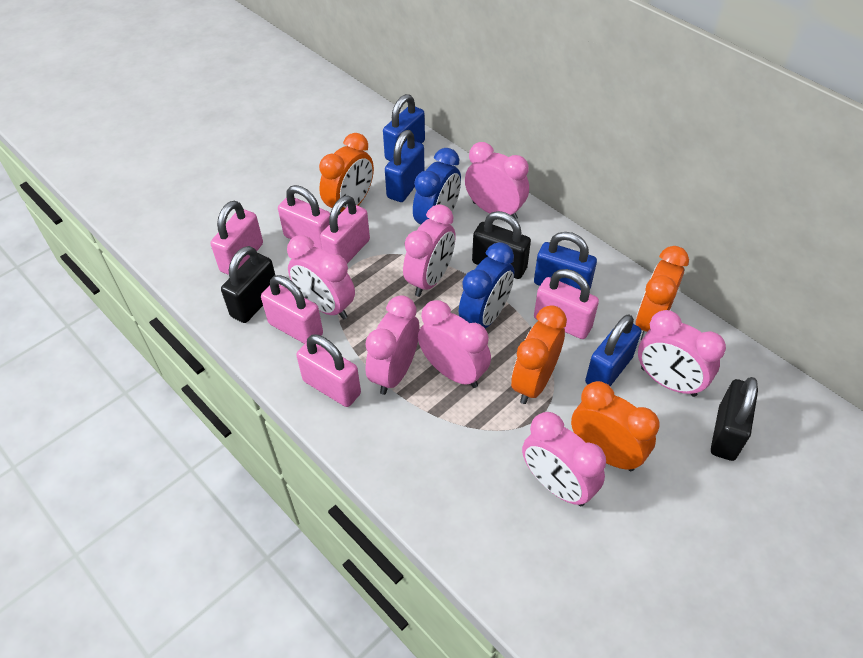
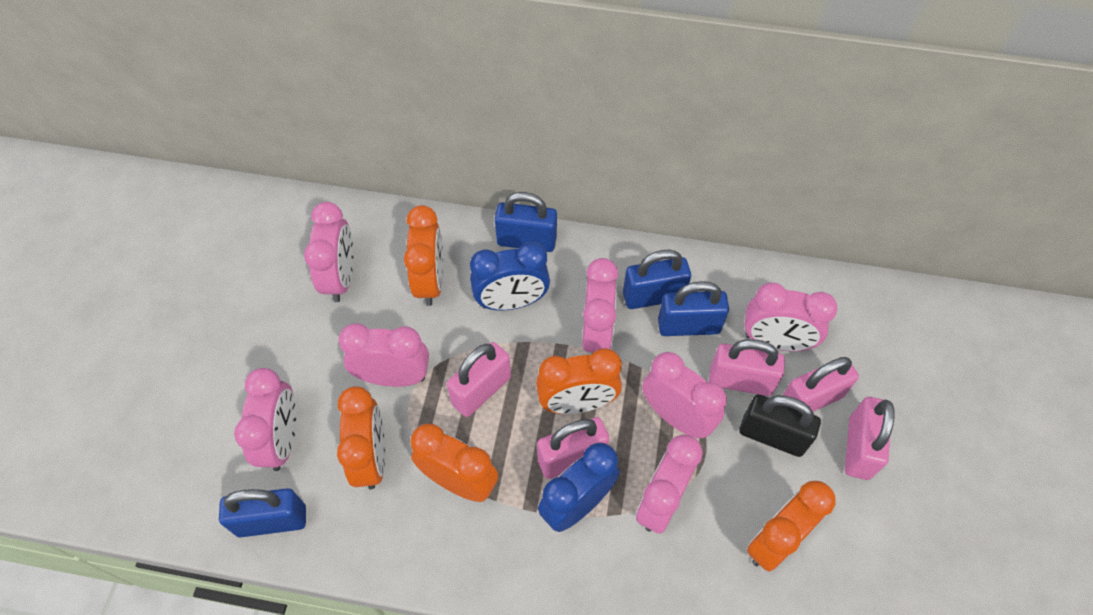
black padlock: [221,246,275,323] [472,211,531,279] [711,377,758,461] = 3 -> [739,394,821,457] = 1
orange clock: [319,133,374,216] [511,305,567,404] [571,381,660,471] [635,246,689,340] = 4 -> [337,387,385,490] [404,205,444,306] [411,424,498,502] [536,348,622,414] [747,481,835,572] = 5
pink padlock: [210,201,263,275] [261,275,323,344] [278,185,330,250] [296,334,361,407] [320,195,370,264] [534,269,599,339] = 6 -> [447,342,511,417] [537,417,609,479] [709,339,785,396] [782,357,859,412] [845,397,894,480] = 5

